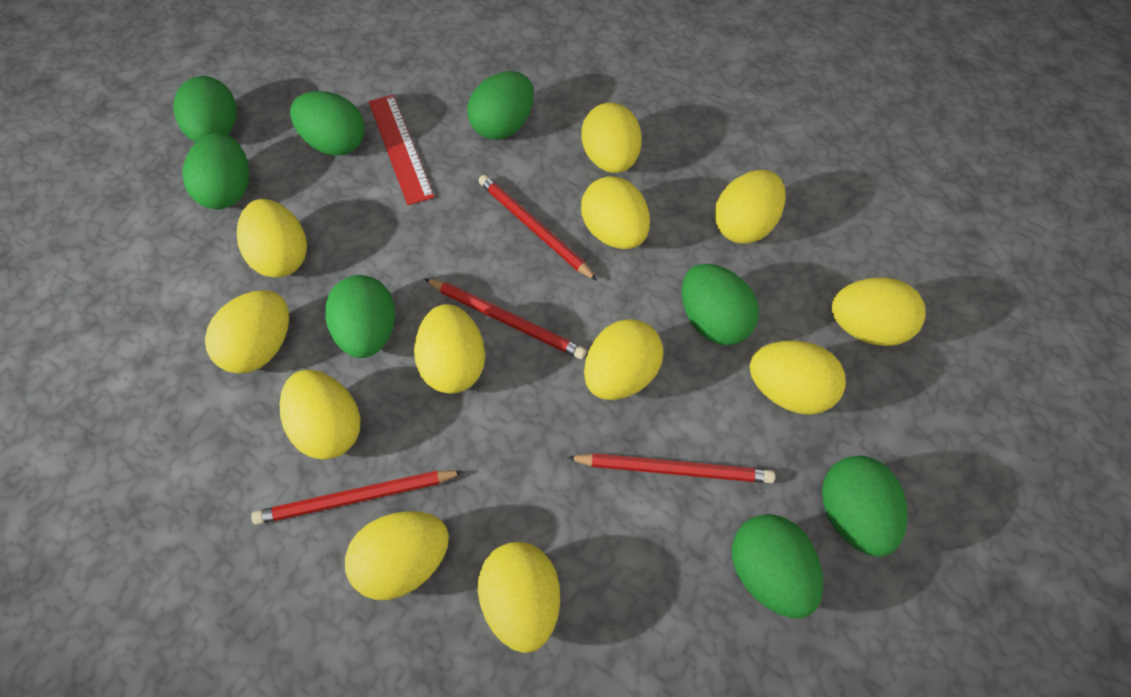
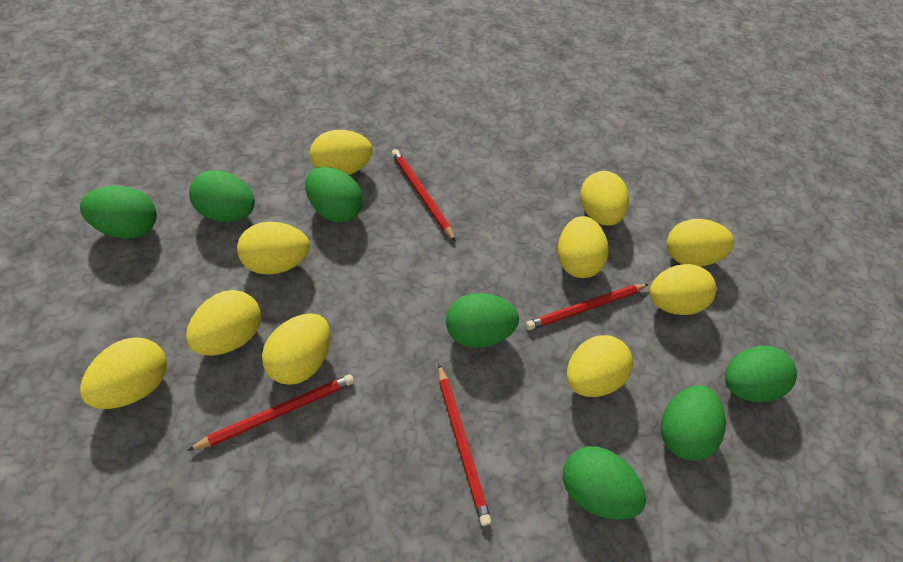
green egg: [173,76,237,142] [182,133,249,209] [290,91,365,156] [325,275,395,358] [467,71,534,140] [682,264,759,345] [732,514,823,618] [822,456,908,557] = 8 -> [80,186,157,239] [189,170,255,222] [305,167,363,223] [446,293,519,348] [563,446,646,520] [661,385,726,461] [725,346,797,403] = 7
red ruler: [369,95,434,205] = 1 -> none = 0
yellow egg: [205,290,289,374] [237,199,307,278] [280,370,360,460] [345,511,449,600] [414,304,485,394] [477,542,560,653] [581,103,642,173] [581,176,650,249] [584,319,663,400] [714,170,785,244] [750,341,846,415] [831,278,925,346] = 12 -> [80,337,167,409] [186,290,261,356] [237,222,310,275] [262,313,331,385] [310,130,372,175] [558,216,608,278] [567,335,633,397] [580,171,629,226] [650,264,716,315] [667,219,734,266] = 10

